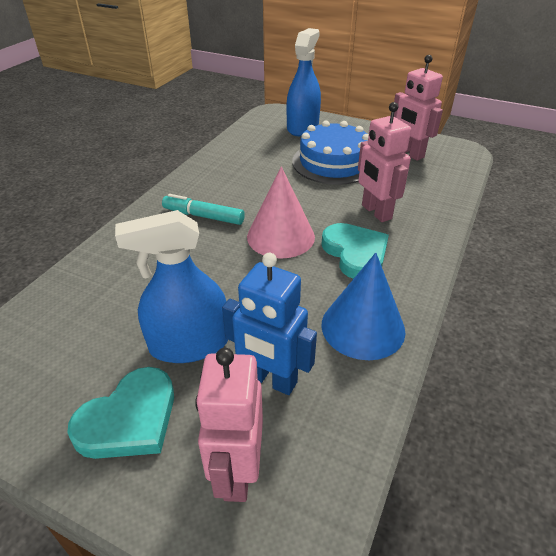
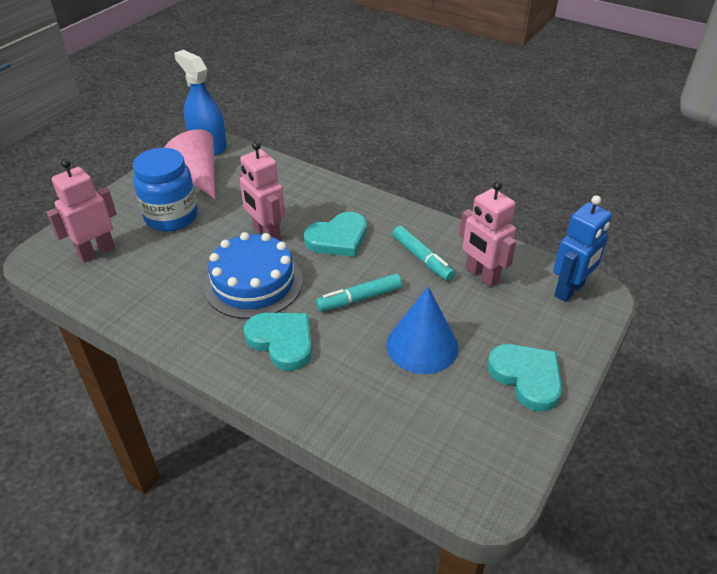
blue jar: none = 0 -> [133,148,198,232] = 1
blue spray bottle: [115,210,228,363] [286,28,321,136] = 2 -> [174,50,227,155] = 1
turquoise heart: [67,367,174,459] [321,223,389,279] = 2 -> [244,313,312,371] [304,212,367,257] [487,344,562,411] = 3
turquoise marker: [162,194,245,225] = 1 -> [316,274,402,312] [392,226,455,281] = 2

